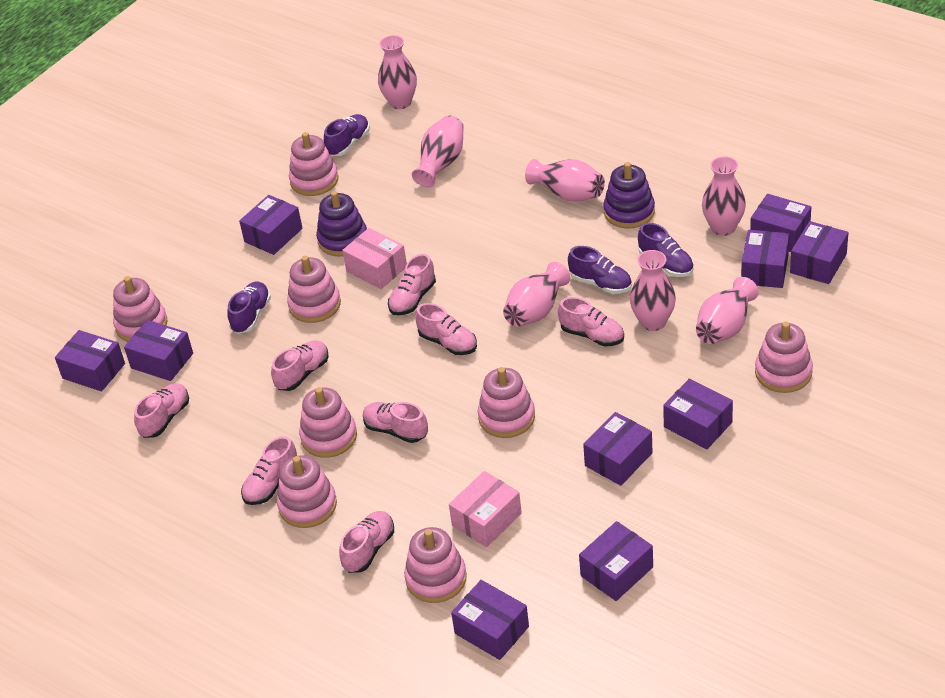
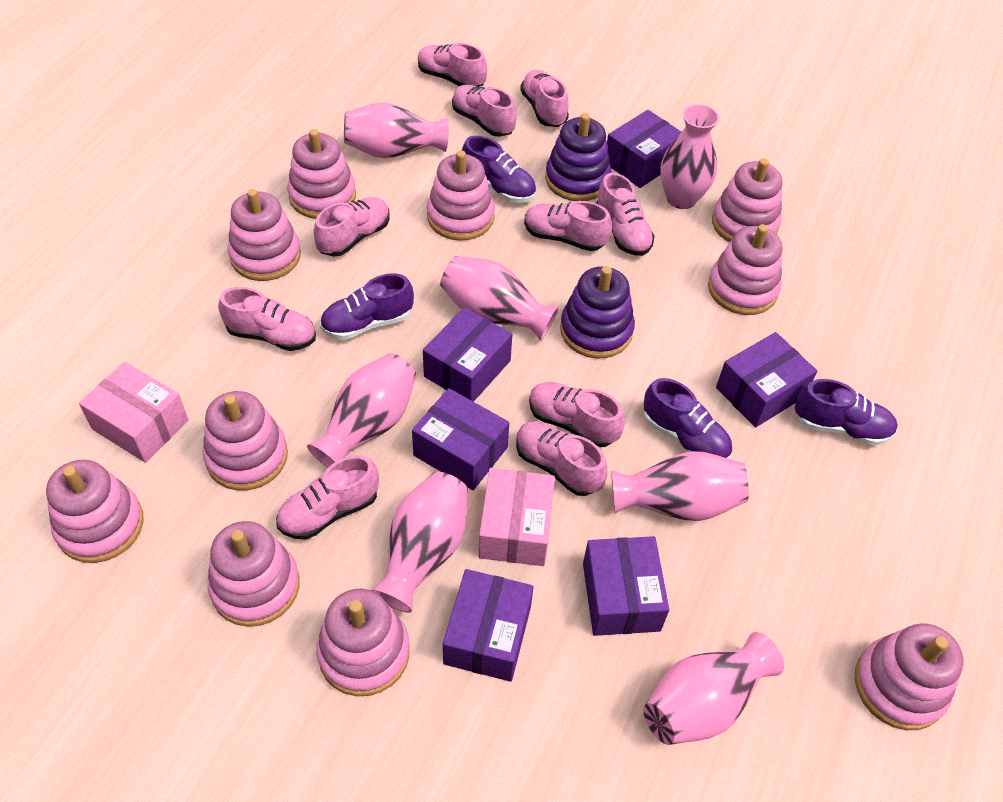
pink shoe: [134,383,189,438] [241,436,297,505] [271,340,329,391] [339,511,394,573] [363,402,428,443] [388,254,436,315] [415,303,477,355] [558,297,624,347] = 8 -> [218,287,316,351] [276,455,379,540] [314,197,389,257] [418,43,487,87] [452,85,517,137] [516,421,607,496] [520,70,569,127] [524,201,612,251] [529,382,625,447] [596,173,655,256] = 10
pink stacking toy: [113,276,168,342] [277,455,337,528] [287,256,341,323] [289,132,339,196] [299,387,357,458] [404,527,467,603] [478,367,535,438] [755,322,813,393] = 8 -> [46,460,144,563] [203,391,288,491] [207,521,300,627] [228,189,301,281] [287,129,356,219] [316,589,410,696] [427,150,495,241] [708,224,782,315] [712,158,782,242] [855,623,964,730] = 10
purple box: [55,330,125,391] [124,320,193,381] [239,195,303,255] [451,580,529,660] [579,521,653,601] [583,412,653,486] [663,379,733,449] [741,230,789,288] [750,194,811,252] [790,221,849,284] = 10 -> [412,388,509,490] [423,307,512,402] [443,569,534,682] [583,536,669,636] [607,110,681,188] [716,332,817,427] = 6

